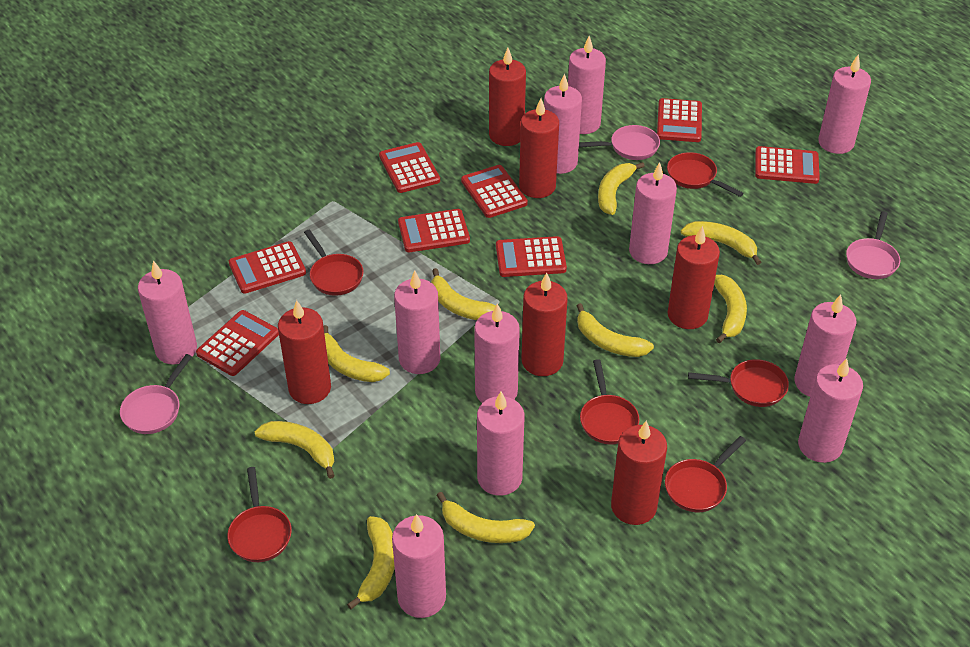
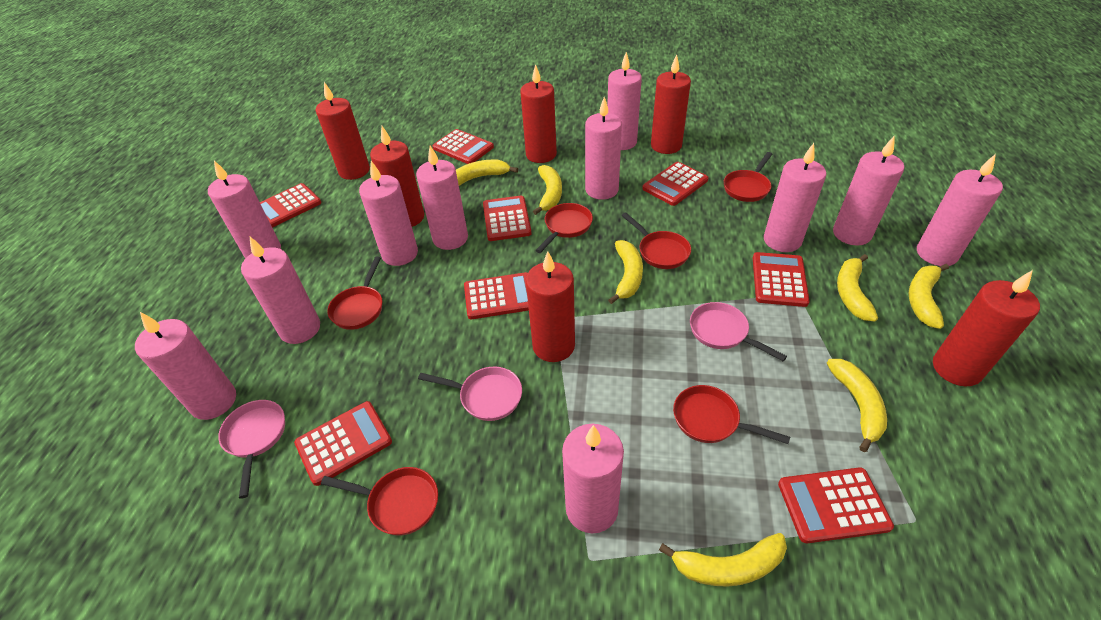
yellow banana: [254,421,335,479] [323,325,390,382] [347,516,395,609] [431,268,501,320] [437,492,535,543] [577,303,654,357] [598,162,645,215] [681,221,761,265] [714,275,747,343] = 9 -> [456,160,518,186] [533,165,562,215] [608,240,643,304] [659,533,787,587] [826,359,887,452] [837,254,878,321] [909,264,949,329] = 7

